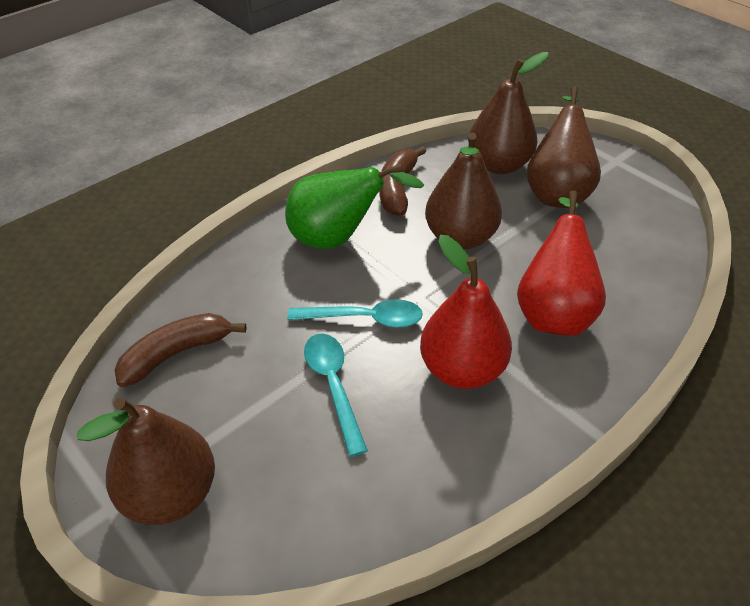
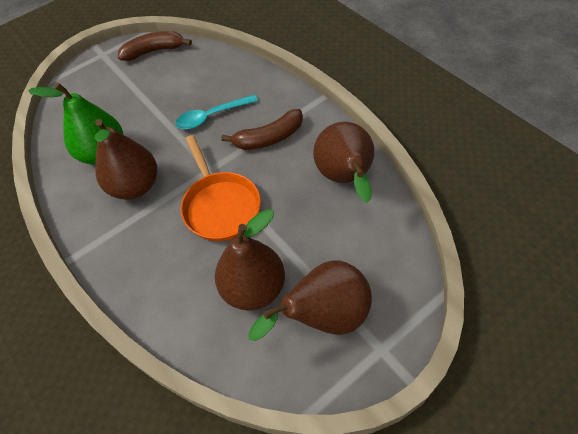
orange pan: none = 0 -> [181,135,261,241] = 1
red pear: [420,235,512,389] [517,191,606,336] = 2 -> none = 0
turquoise spoon: [287,299,423,328] [304,334,368,457] = 2 -> [175,95,258,129] = 1

